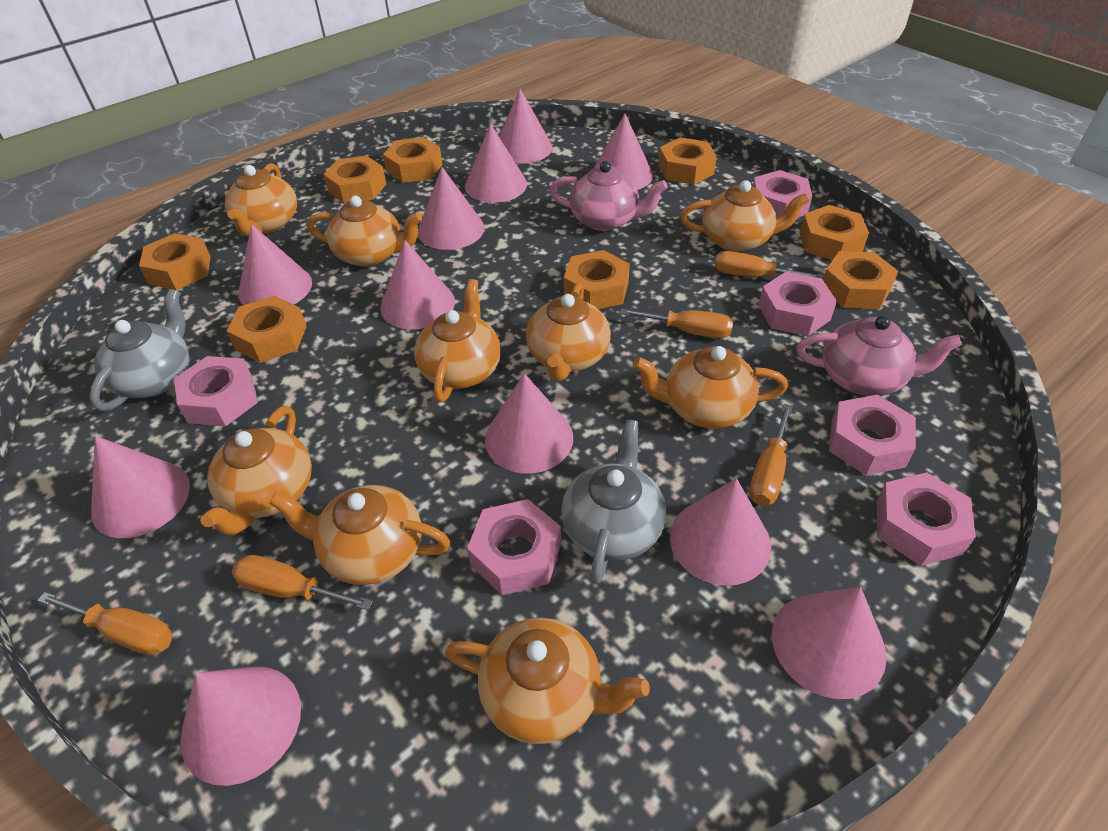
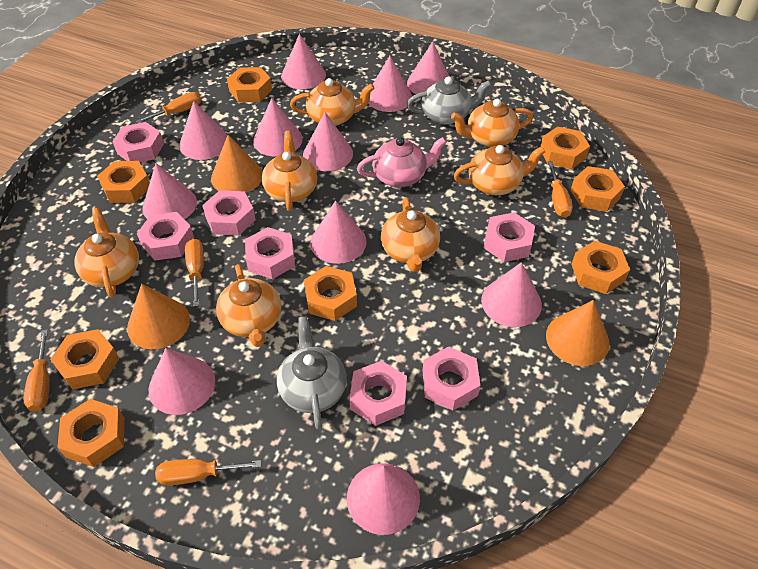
orange cone: none = 0 -> [127,284,190,349] [211,135,263,193] [546,300,609,366] = 3
orange teapot: [200,406,312,536] [225,163,297,236] [269,485,451,585] [307,196,423,267] [414,279,501,403] [445,618,650,744] [526,283,611,381] [633,346,788,429] [680,180,809,252] = 9 -> [74,208,139,298] [216,264,282,347] [262,131,317,211] [290,78,375,126] [381,198,440,272] [451,99,534,147] [453,145,545,195] = 7
pink nut: [174,356,258,426] [467,499,561,595] [753,170,813,217] [759,272,837,336] [829,395,916,475] [877,472,976,566] = 6 -> [112,122,164,162] [137,212,194,261] [202,190,256,236] [245,227,295,279] [349,360,407,426] [423,346,480,411] [483,212,535,262] = 7
pink teapot: [550,161,668,231] [796,315,962,396] = 2 -> [357,137,447,187] = 1

